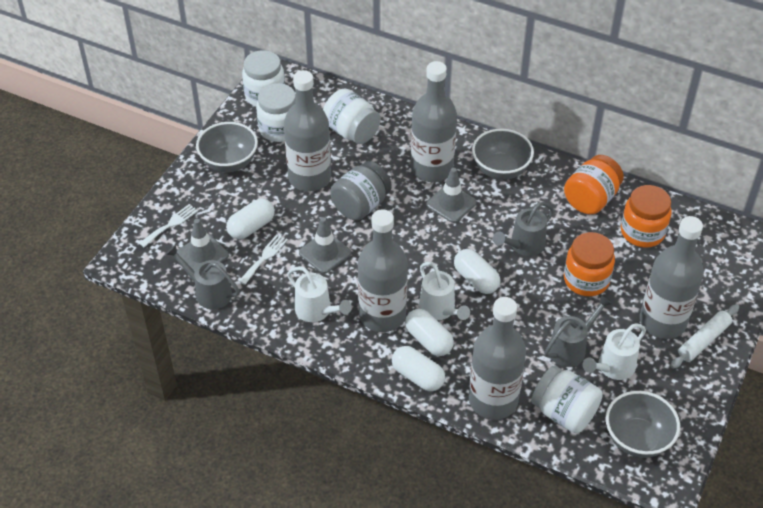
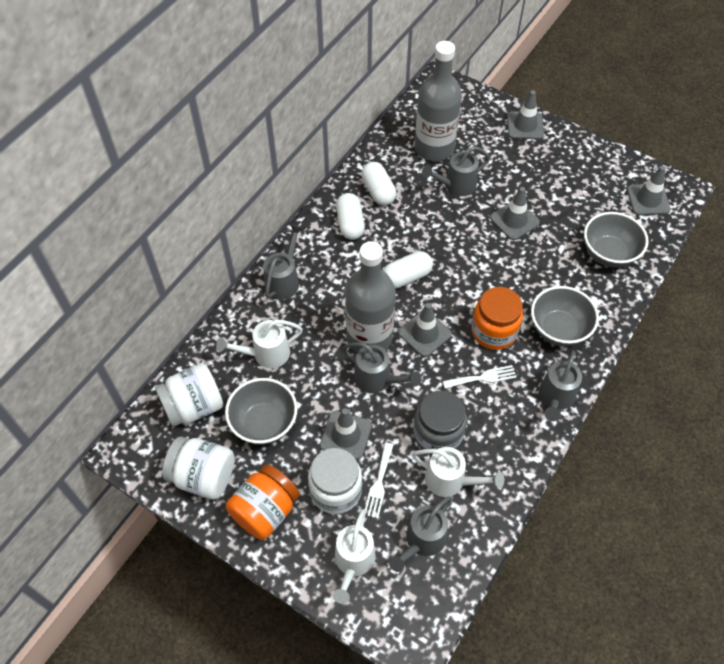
grey bottle: [284,70,331,192] [358,209,408,332] [411,61,457,182] [469,297,526,420] [640,216,704,339] = 5 -> [345,242,396,353] [415,41,462,161] = 2
grey traffic cone: [177,219,229,271] [299,217,351,274] [426,168,477,223] = 3 -> [320,408,372,460] [398,303,452,357] [490,187,540,240] [507,90,544,139] [627,166,671,215] = 5
grey watering can: [166,245,240,309] [493,202,554,256] [544,295,612,367] = 3 -> [263,225,304,300] [343,342,421,393] [389,496,452,572] [422,146,490,196] [539,350,582,421] = 5
orange jar: [564,155,624,214] [564,232,615,296] [621,185,671,248] = 3 -> [226,464,300,540] [471,287,523,350] = 2
white capsule: [226,198,275,239] [392,346,445,391] [405,309,454,356] [454,249,500,294] = 4 -> [336,193,365,240] [361,162,397,206] [383,251,433,289] = 3
white jar: [242,50,285,107] [256,83,296,142] [323,89,381,144] [531,365,603,433] = 4 -> [155,363,223,427] [162,436,234,499] [308,448,362,514] = 3
white rolling pin: [670,304,739,369] = 1 -> none = 0

